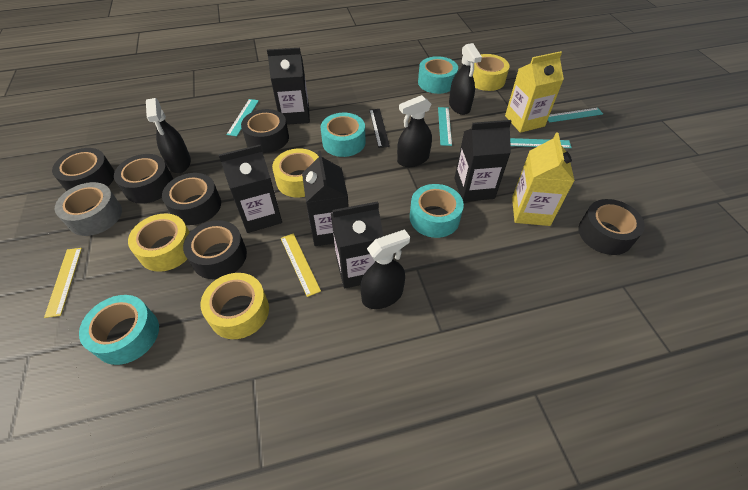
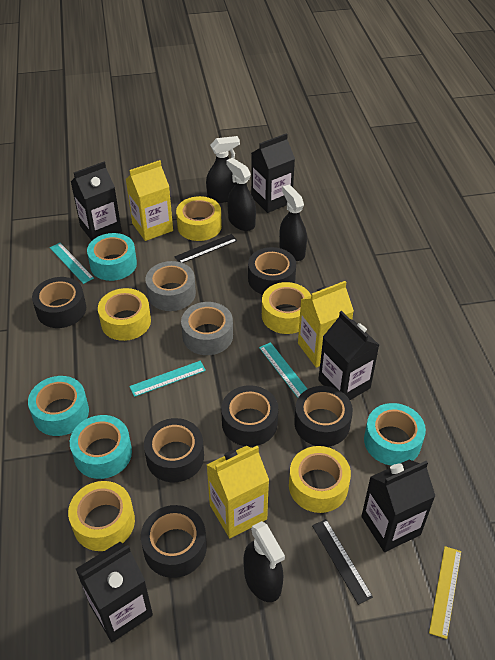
black ruler: [369,109,390,148] = 1 -> [174,234,237,263] [312,519,373,605] = 2
grey tape: [55,182,122,236] = 1 -> [146,261,196,311] [181,302,233,355] = 2
turquoise ruler: [226,99,259,136] [438,107,452,146] [510,138,572,148] [548,108,603,122] = 4 -> [50,243,94,284] [129,361,206,397] [259,342,307,398] = 3
yellow carton: [505,51,564,133] [512,133,575,226] = 2 -> [126,160,173,241] [207,446,269,538] [298,281,354,368] = 3
yellow ruler: [44,248,82,318] [281,233,321,297] = 2 -> [429,546,461,639] = 1
yellow tape: [128,213,190,272] [201,273,269,339] [272,148,319,197] [473,54,509,91] = 4 -> [68,481,135,551] [98,288,151,341] [176,196,222,241] [262,282,311,334] [289,446,351,513] = 5

